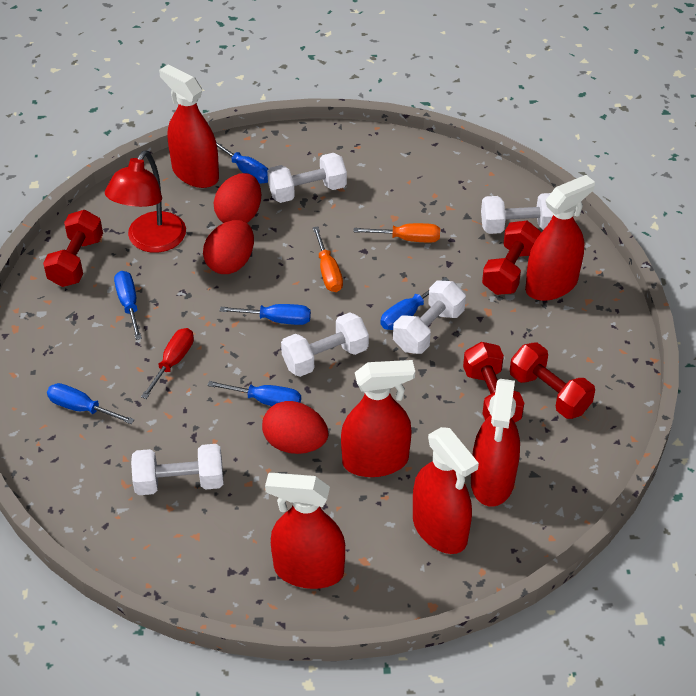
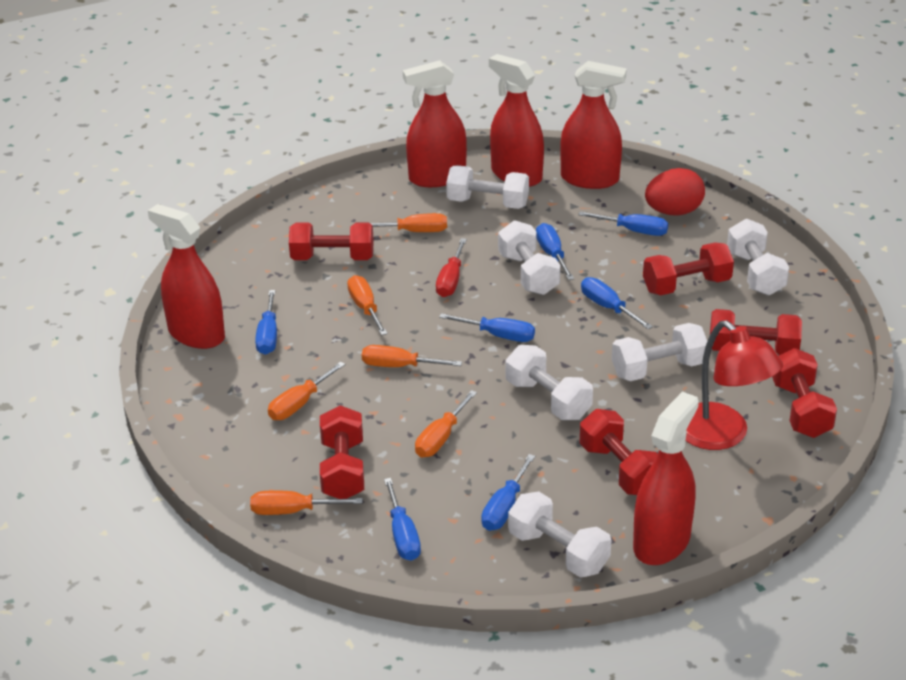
blue screwdriver: [47,383,135,424] [114,271,142,340] [207,381,301,406] [216,141,269,184] [220,304,311,325] [380,277,450,330] = 6 -> [255,290,277,355] [384,478,421,561] [439,313,535,342] [481,454,535,531] [536,223,574,280] [578,211,668,236] [581,277,653,330] = 7
orange screwdriver: [313,226,343,292] [353,223,440,242] = 2 -> [250,491,363,515] [268,361,345,420] [347,275,388,335] [362,345,462,367] [370,213,447,232] [415,390,477,457] = 6
red dumbbell: [43,210,103,287] [463,342,524,422] [482,220,541,295] [510,342,595,419] = 4 -> [289,223,374,260] [320,405,364,499] [579,409,658,495] [643,242,734,295] [710,309,802,355] [772,348,837,438] = 6
red egg: [203,220,254,274] [214,173,261,223] [262,401,329,454] = 3 -> [645,168,705,216] = 1
red spray bottle: [159,64,219,188] [265,473,345,589] [341,360,415,477] [413,427,479,554] [471,379,520,506] [525,175,595,301] = 6 -> [148,204,225,349] [403,60,467,187] [489,54,544,187] [560,61,627,189] [633,391,699,565] = 5
white dumbbell: [131,444,223,495] [267,153,347,203] [281,312,369,377] [393,281,466,354] [481,193,553,234] = 5 -> [446,165,529,209] [498,220,560,295] [506,345,593,420] [508,492,611,577] [612,323,707,381] [727,219,789,295] = 6

